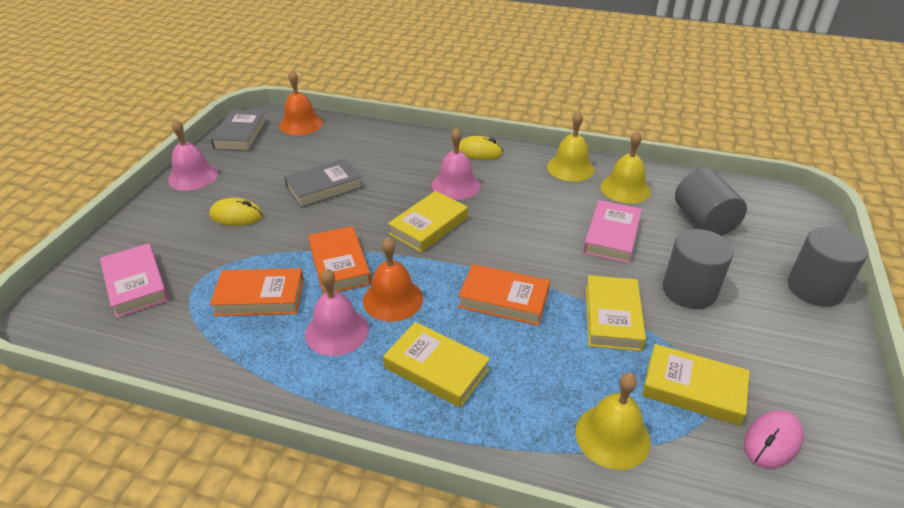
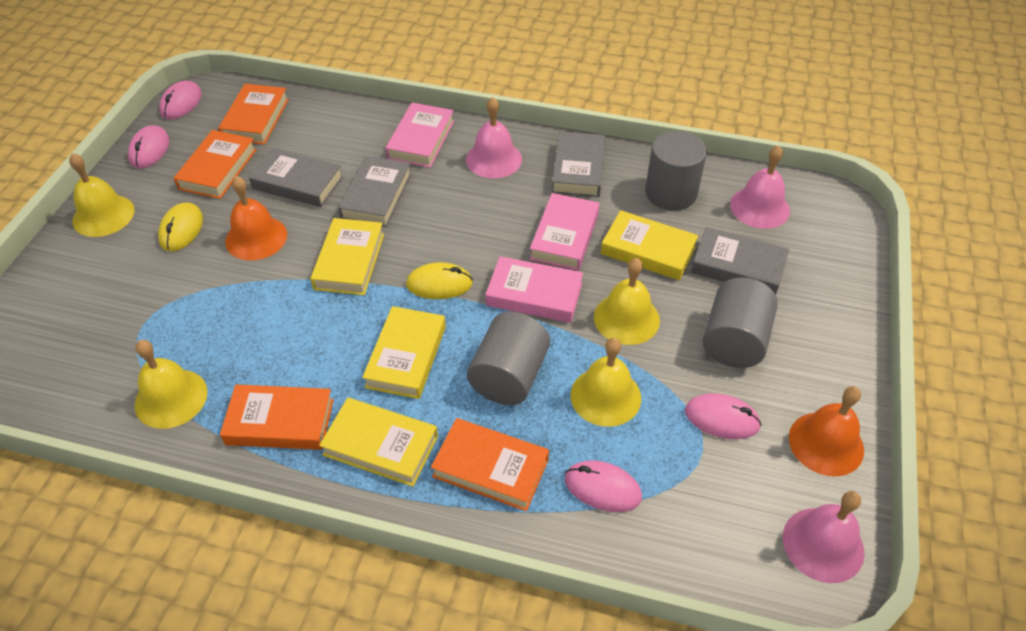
grey book: [210,109,267,151] [284,158,363,208] = 2 -> [249,148,343,207] [338,156,412,227] [552,132,605,197] [691,227,789,295] = 4
orange book: [210,268,304,316] [308,226,371,294] [458,264,550,326] = 3 -> [174,130,257,199] [218,84,289,145] [220,384,334,450] [431,418,549,511] = 4
pink book: [100,243,169,318] [583,200,642,264] = 2 -> [386,103,454,168] [486,256,583,323] [530,193,599,271] = 3
pink mouse: [744,410,804,469] = 1 -> [128,125,169,168] [159,81,202,120] [565,460,642,512] [685,393,761,439] = 4
yellow bell: [547,111,595,182] [576,373,651,470] [600,131,651,203] = 3 -> [69,153,135,237] [135,340,208,429] [571,338,641,427] [594,258,660,345] = 4

